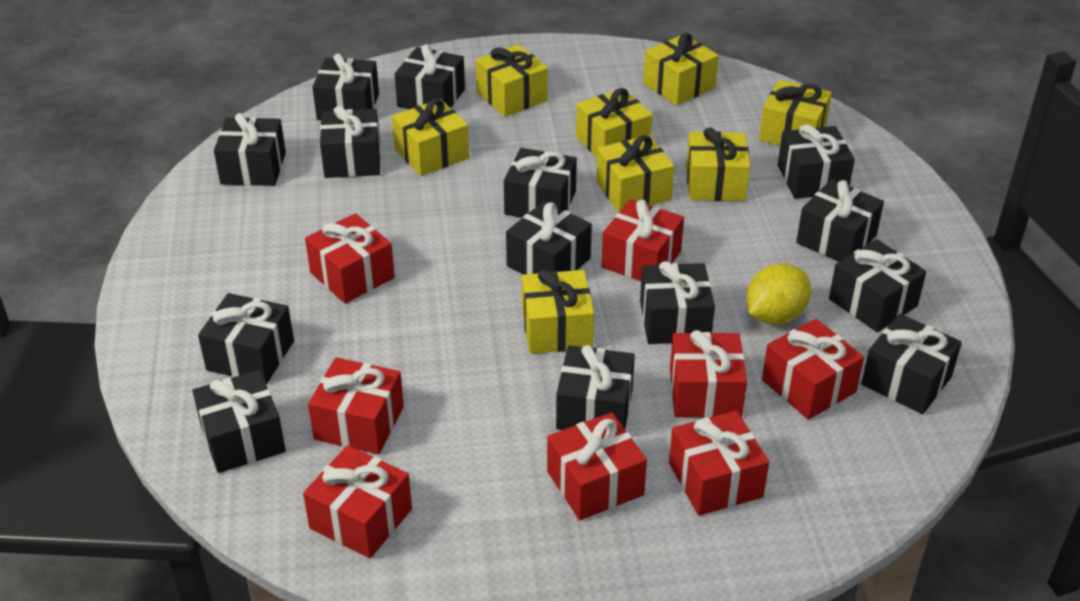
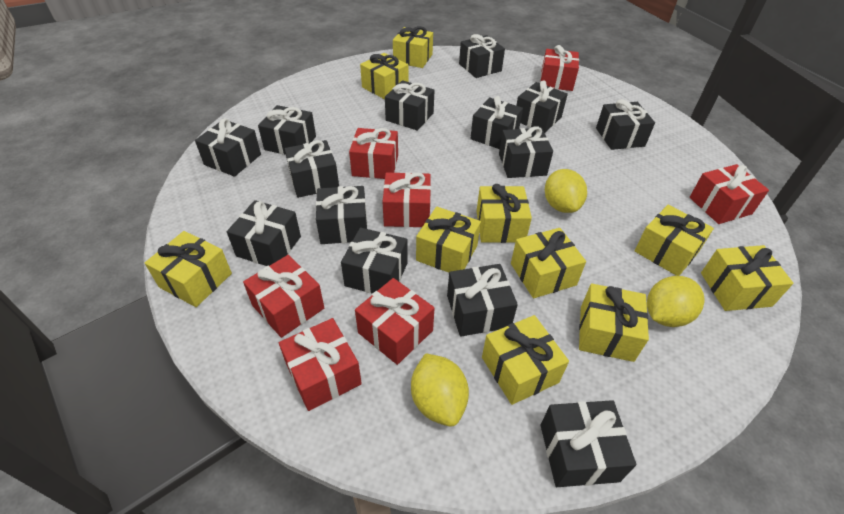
red gift: [303,445,412,559] [305,213,395,304] [308,357,404,455] [547,412,647,520] [601,199,684,281] [669,411,769,516] [670,330,747,418] [762,319,864,420] = 8 -> [243,255,324,338] [279,318,362,411] [349,128,398,179] [355,278,434,365] [383,172,431,227] [540,45,579,91] [690,164,769,224] = 7
yellow gift: [392,99,469,176] [475,44,548,117] [522,270,594,354] [576,88,653,157] [596,135,674,212] [643,33,719,106] [686,128,750,201] [759,80,832,145] = 8 -> [145,231,232,307] [360,53,408,99] [393,26,433,68] [416,207,481,273] [477,184,532,243] [482,315,569,405] [511,228,586,298] [579,283,649,362] [634,205,714,276] [701,245,794,311] = 10
yellow lemon: [746,263,811,325] = 1 -> [411,353,469,427] [545,169,587,213] [647,276,705,327] = 3

